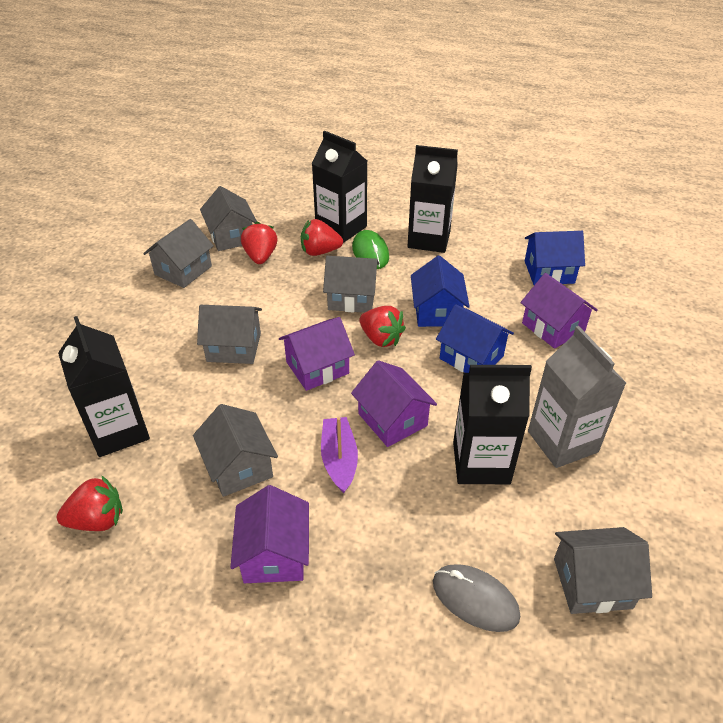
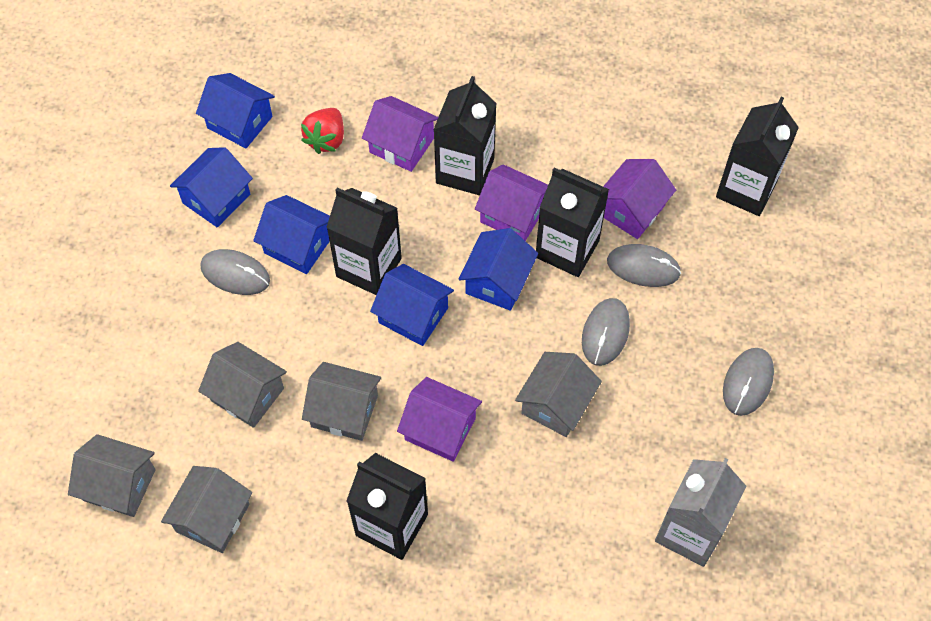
black carton: [58,316,150,457] [312,131,367,243] [408,145,458,253] [453,365,532,484] = 4 -> [326,187,402,295] [347,453,428,560] [433,76,497,195] [536,167,609,277] [716,97,799,216] = 5
blue house: [411,256,470,327] [436,304,514,373] [525,231,585,285] = 3 -> [170,147,253,228] [196,73,275,149] [253,195,330,274] [370,264,454,346] [459,228,538,311] = 5
green mouse: [352,230,389,269] = 1 -> none = 0
grey house: [143,219,214,288] [193,404,278,497] [197,305,262,364] [200,186,257,251] [323,256,379,313] [554,527,652,614] = 6 -> [68,434,156,517] [161,466,252,553] [198,342,287,428] [302,362,381,441] [515,352,602,437] = 5
grey mouse: [433,564,521,632] = 1 -> [200,249,270,295] [582,298,630,366] [607,244,681,287] [723,348,774,416] = 4
purple boat: [321,417,358,493] = 1 -> none = 0
red strawberry: [57,475,123,531] [241,221,277,264] [301,219,343,256] [359,306,406,347] = 4 -> [301,108,344,154] = 1

